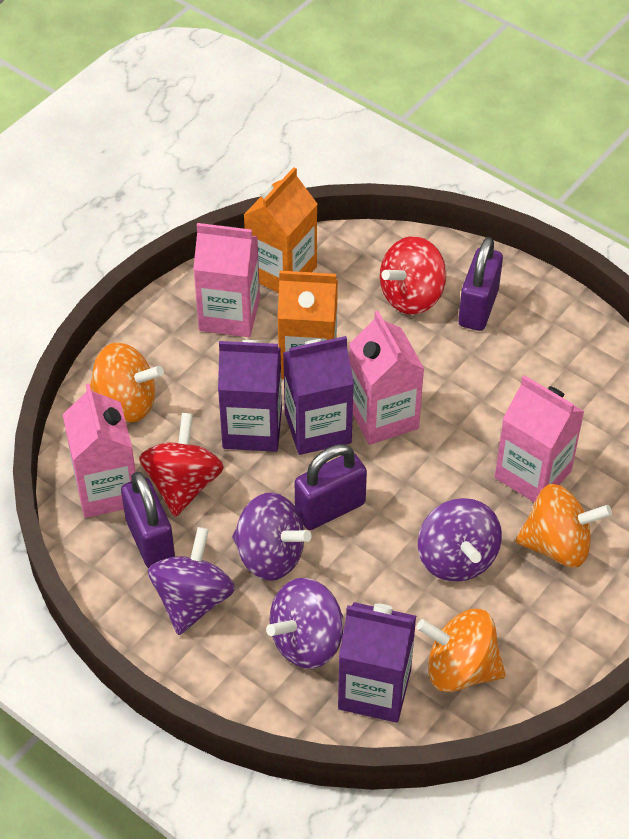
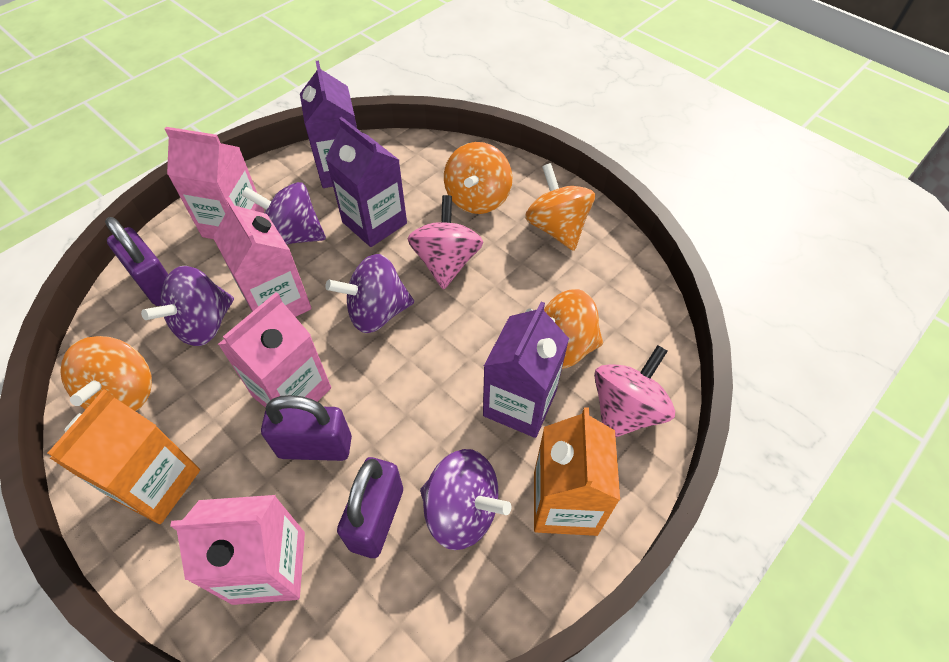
orange spinning top: [90,342,164,423] [417,609,506,692] [515,484,612,568] = 3 -> [60,336,152,411] [444,142,512,214] [525,163,595,251] [525,289,603,369] = 4
pink spinning top: none = 0 -> [407,195,483,290] [594,345,675,437] = 2
red spinning top: [139,413,224,517] [380,236,446,315] = 2 -> none = 0

